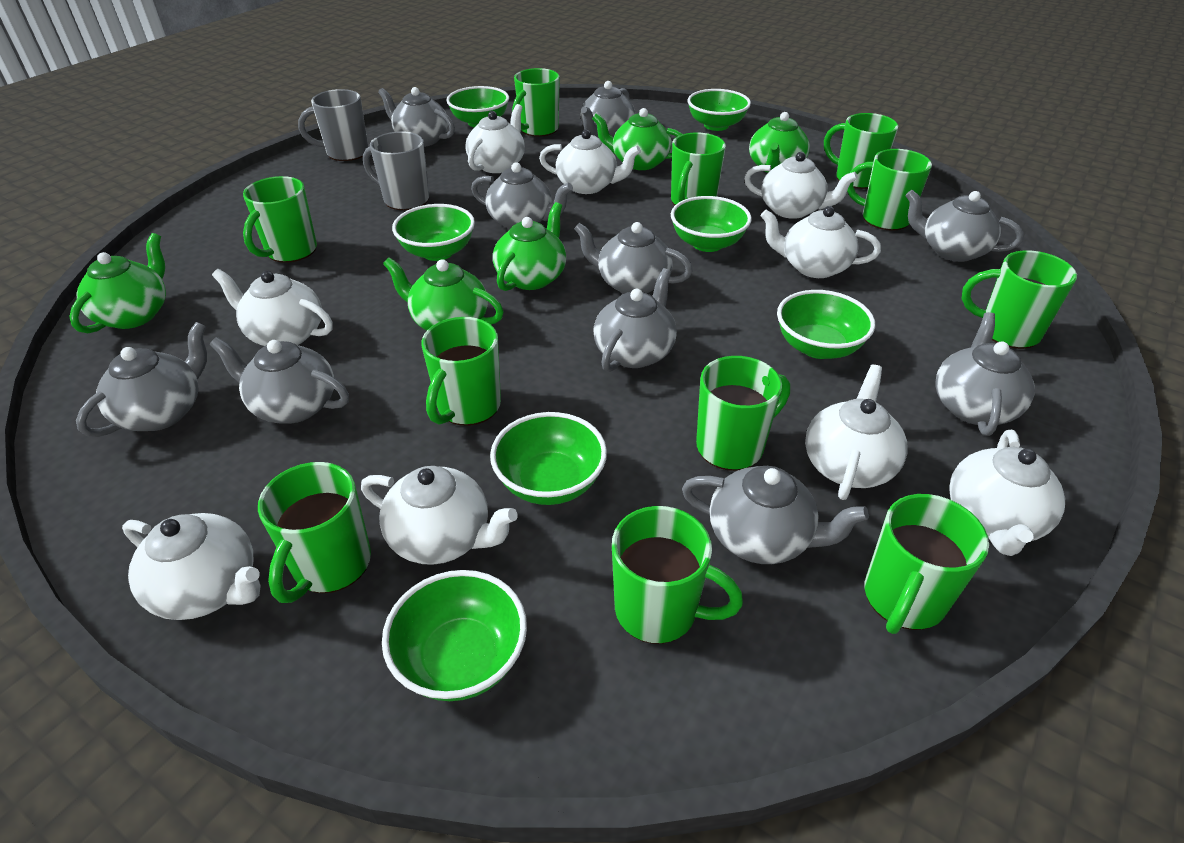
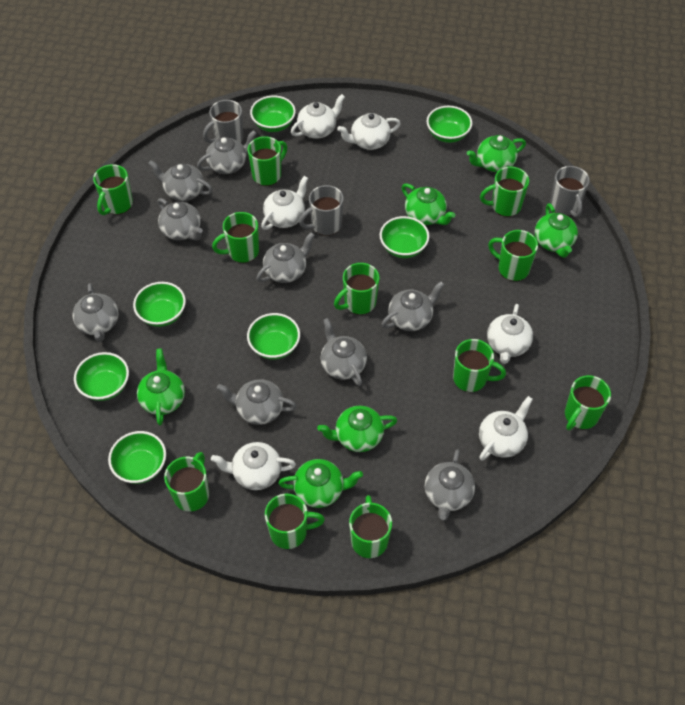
green teapot: [69,233,166,333] [383,257,504,331] [493,202,566,291] [592,108,682,170] [749,112,810,173] = 5 -> [137,349,185,425] [278,459,363,508] [317,406,397,452] [402,183,455,225] [467,135,526,172] [535,203,578,258] = 6
grey mug: [298,89,368,161] [363,131,429,210] = 2 -> [203,100,243,143] [299,185,344,236] [550,166,590,218] = 3
grey teapot: [76,322,207,437] [210,337,349,423] [378,87,455,147] [471,162,573,229] [574,222,693,294] [580,81,635,138] [593,268,677,372] [682,466,869,564] [905,190,1024,262] [935,312,1035,436] = 10 -> [72,283,119,342] [148,160,213,201] [158,198,203,240] [197,130,257,174] [217,379,297,425] [257,232,315,283] [320,318,367,386] [381,281,445,331] [424,449,475,521] = 9
white teapot: [122,513,260,620] [212,269,333,346] [361,466,518,565] [466,104,525,173] [539,130,641,194] [744,152,858,219] [761,206,881,278] [805,364,908,500] [949,430,1065,556] = 9 -> [211,442,296,490] [261,176,308,230] [291,94,345,139] [337,113,401,150] [479,396,533,461] [487,304,533,364] = 6

